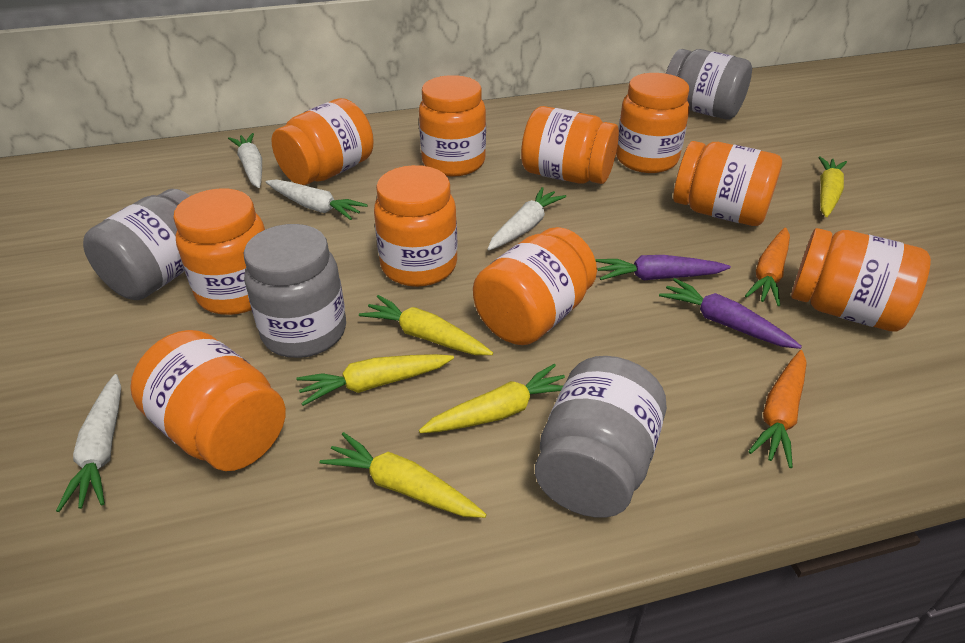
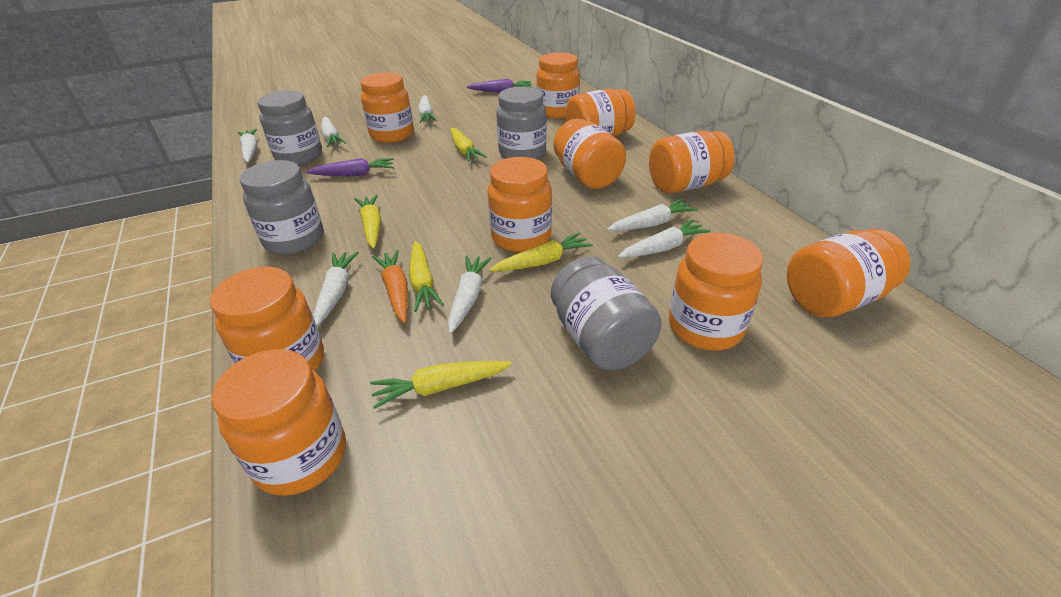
orange carrot: [745,228,790,306] [748,350,806,468] = 2 -> [372,250,408,323] = 1
white carrot: [56,374,121,512] [228,133,262,188] [266,179,367,220] [488,187,566,250] = 4 -> [237,129,257,162] [313,252,359,327] [321,117,346,147] [418,95,437,123] [448,255,492,334] [607,199,698,231] [618,219,710,258] = 7

